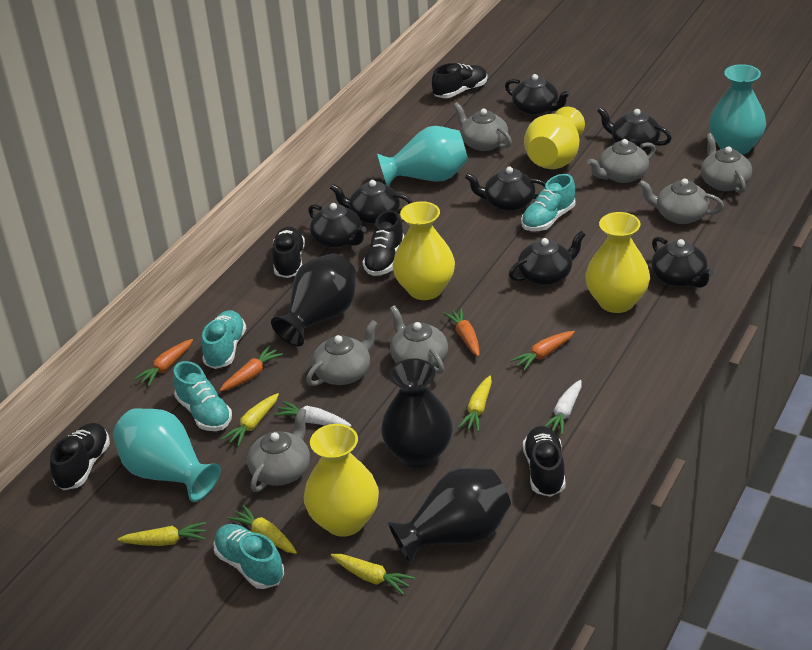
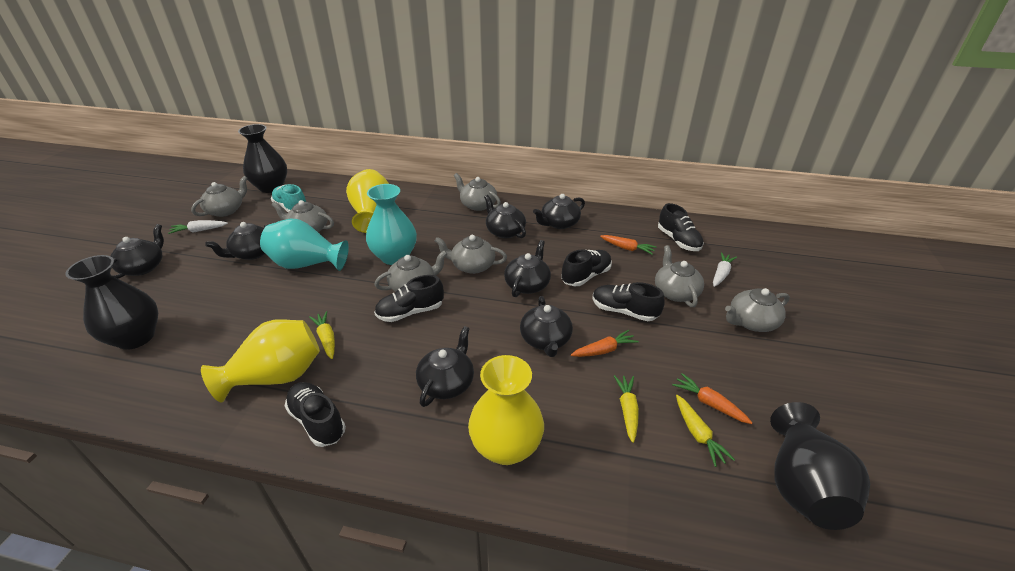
orange carrot: [134,339,193,387] [220,346,283,391] [443,308,480,357] [510,331,575,371] = 4 -> [571,330,639,357] [600,235,656,255] [672,373,753,424] = 3
turquoise shoe: [173,361,232,431] [202,310,246,369] [214,524,284,589] [521,174,575,231] = 4 -> [271,184,306,212] = 1
turquoise vase: [113,408,221,502] [377,126,468,186] [709,64,766,155] = 3 -> [260,218,349,271] [366,184,417,265] = 2
yellow carrot: [118,522,206,546] [221,393,279,447] [227,505,297,554] [331,554,415,595] [458,376,492,432] = 5 -> [309,311,335,359] [614,375,639,443] [676,395,735,467] = 3
yellow vase: [304,424,379,537] [393,201,455,300] [524,107,585,169] [585,212,650,313] = 4 -> [201,319,320,403] [346,169,389,233] [468,355,544,465] = 3

